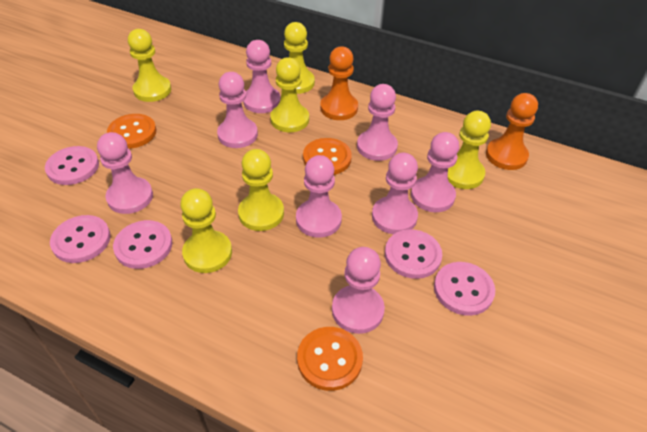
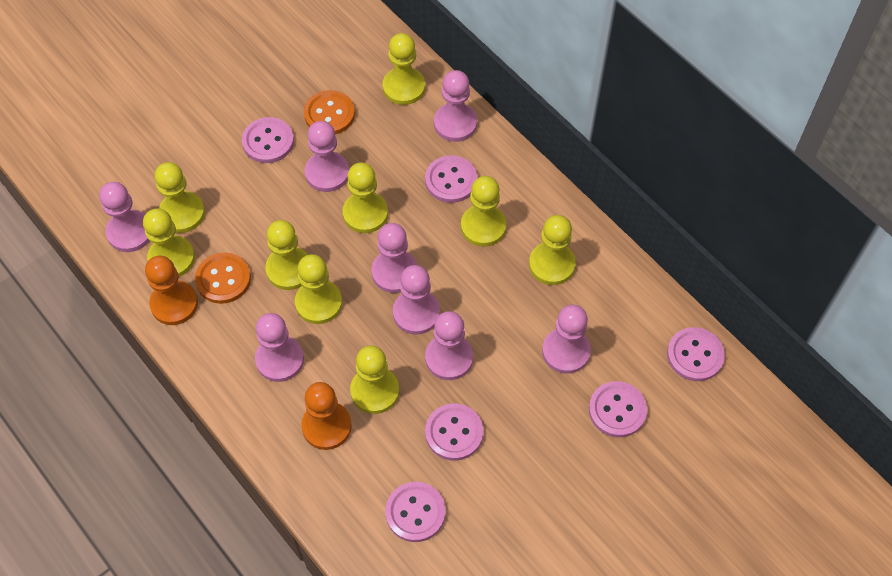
orange button: [107,114,156,149] [297,327,363,391] [303,138,352,175] = 3 -> [195,252,251,304] [304,90,355,135] = 2
pink button: [45,146,99,185] [50,215,111,263] [113,220,172,269] [385,229,442,279] [434,262,495,316] = 5 -> [242,117,294,163] [385,482,446,542] [425,155,477,203] [425,403,483,461] [589,381,647,437] [667,327,725,381] = 6
yellow pawn: [128,29,171,102] [180,188,232,273] [238,149,284,231] [270,57,309,132] [281,22,315,94] [448,111,491,189] = 6 -> [143,208,195,277] [154,162,205,233] [265,220,308,290] [295,254,342,324] [342,163,388,233] [350,345,399,414] [383,33,425,105] [461,176,506,247] [529,215,576,285] = 9

